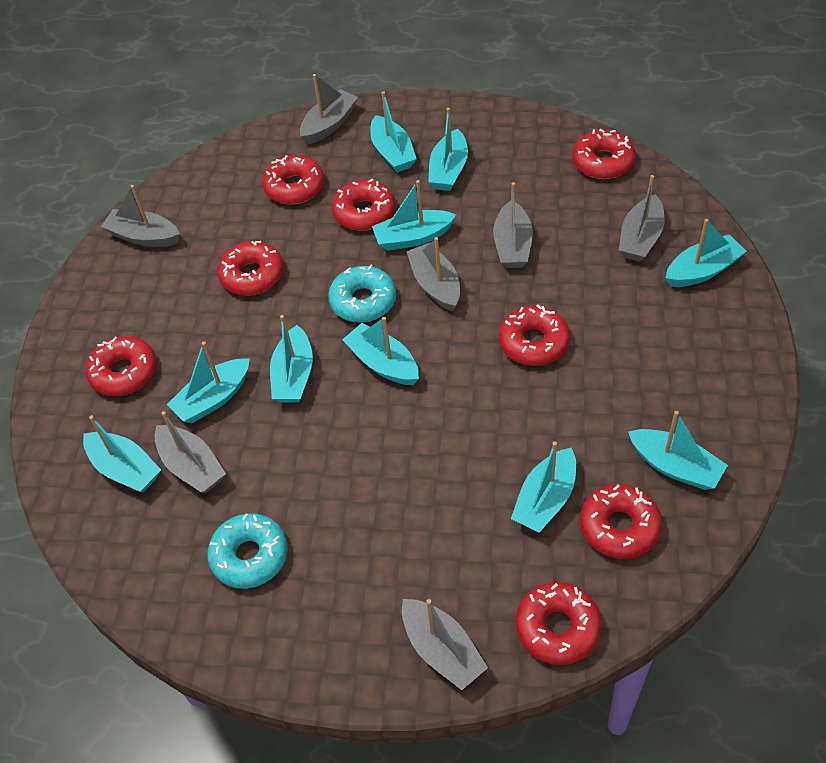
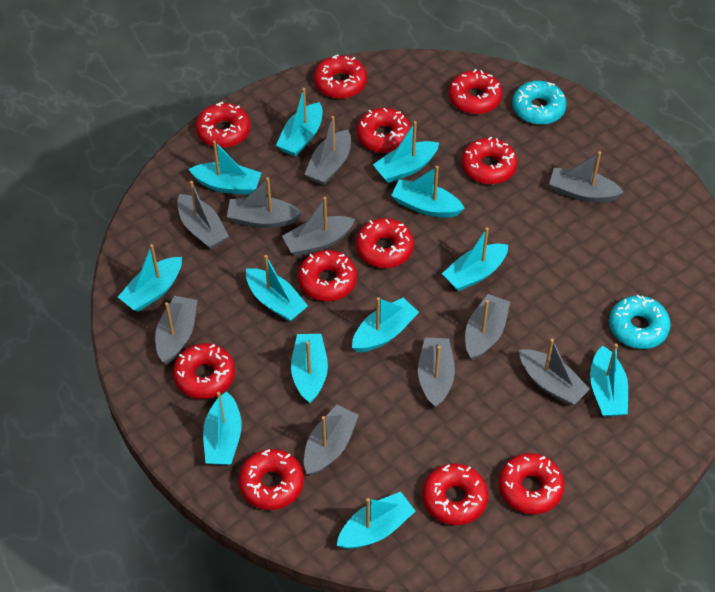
grey boat: [101,185,180,247] [154,411,226,493] [300,74,358,144] [402,599,488,690] [406,237,460,312] [493,182,533,268] [619,175,665,262] = 7 -> [155,296,197,364] [177,181,229,249] [227,177,302,228] [282,197,355,256] [304,116,351,185] [304,405,359,476] [418,337,455,408] [465,294,510,361] [519,339,590,405] [549,151,623,203] = 10
red donut: [86,336,156,396] [217,241,284,296] [262,155,324,204] [332,179,395,231] [499,304,570,366] [516,582,602,665] [572,129,636,179] [580,484,662,559] = 8 -> [173,343,235,399] [195,102,250,148] [238,449,304,510] [298,250,357,301] [314,55,367,99] [356,218,414,268] [357,108,411,153] [422,463,488,525] [449,69,502,114] [462,137,518,184] [499,453,565,514] = 11
turquoise boat: [83,415,161,493] [167,342,250,423] [270,315,313,402] [342,317,419,385] [370,91,417,173] [372,180,456,251] [428,108,468,191] [511,442,576,533] [628,411,728,490] [666,219,747,287] = 10 -> [118,244,182,312] [189,140,261,195] [203,391,242,465] [246,255,308,322] [276,88,323,156] [291,334,328,404] [337,492,416,549] [352,297,419,352] [373,121,439,183] [391,166,465,218] [442,227,508,291] [590,344,628,417] = 12

